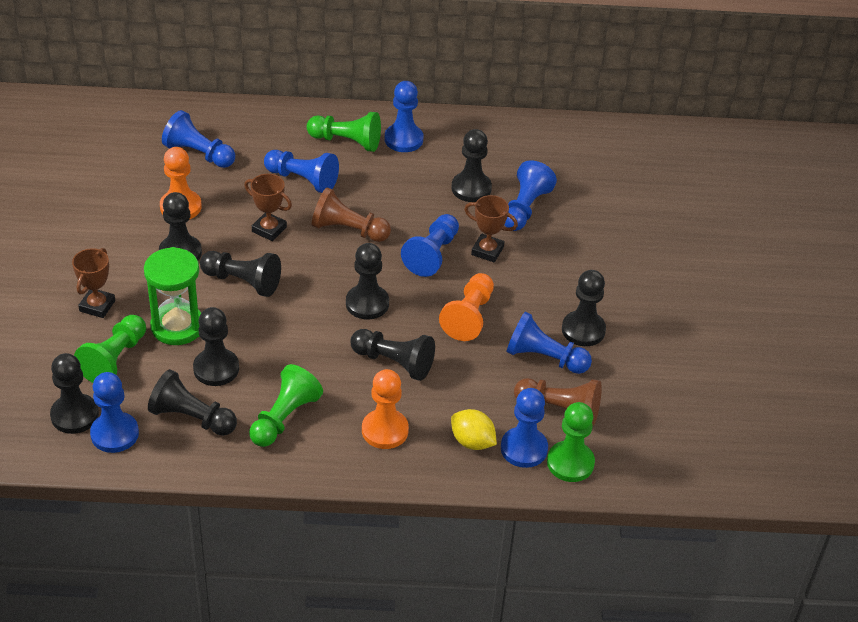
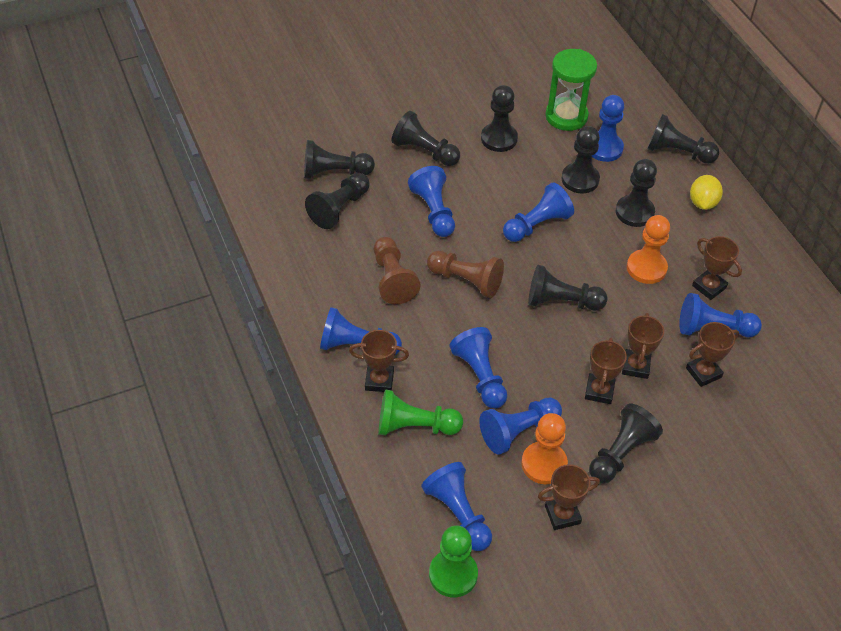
brown trophy: [72,248,115,318] [244,174,292,241] [464,195,518,263] = 3 -> [349,330,409,392] [538,464,600,530] [585,337,627,404] [622,313,664,379] [686,322,739,387] [692,236,742,300] = 6
green pawn: [74,315,146,383] [249,364,323,447] [307,112,381,152] [547,402,595,482] = 4 -> [379,390,463,435] [429,525,478,598] = 2
orange pawn: [160,147,202,220] [362,369,409,449] [439,273,494,341] = 3 -> [521,413,568,484] [627,215,670,284] = 2

